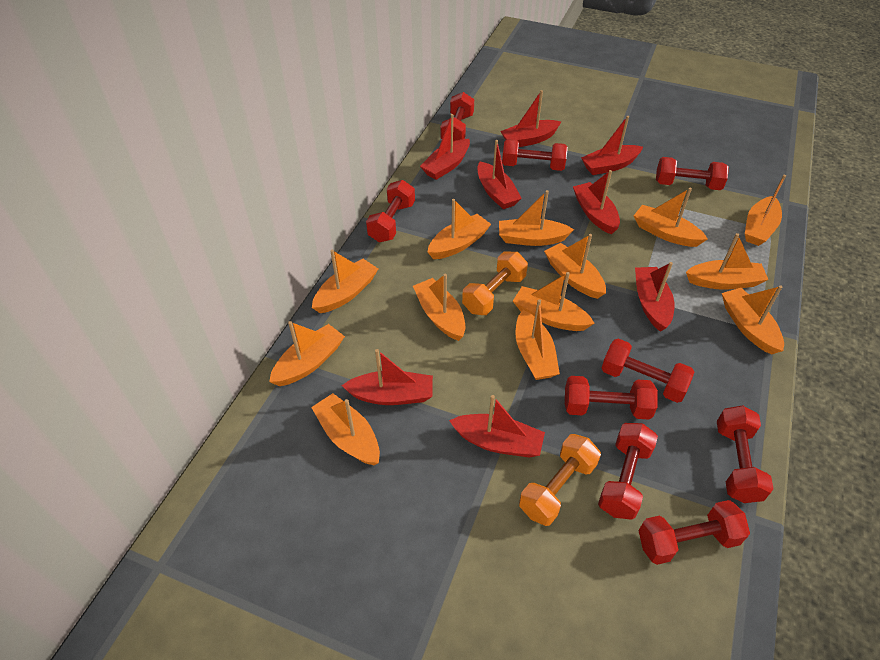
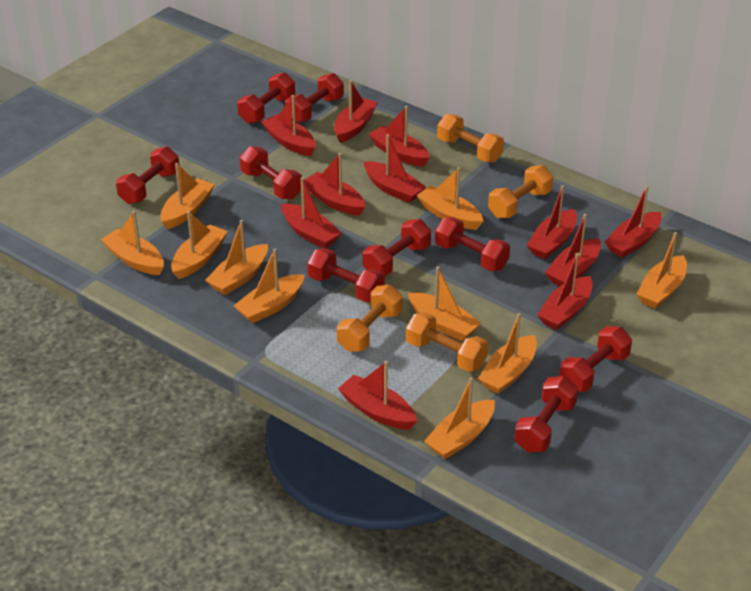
orange boat: [269,321,345,386] [311,393,380,465] [312,249,378,313] [413,274,465,341] [428,199,491,259] [499,190,574,246] [513,272,594,331] [516,299,560,380] [544,234,606,299] [634,188,708,247] [686,233,768,290] [722,285,784,355] [745,175,786,246] = 13 -> [101,211,164,275] [160,163,215,229] [171,211,228,279] [205,220,268,295] [233,249,305,323] [408,266,481,341] [417,167,483,230] [424,377,495,459] [478,313,537,394] [637,232,687,308] = 10
orange dumbbell: [462,251,528,315] [519,434,601,526] = 2 -> [337,285,403,352] [406,312,488,372] [437,114,504,163] [488,165,553,218] = 4
red boat: [342,349,433,405] [420,114,470,180] [449,395,545,458] [477,140,522,209] [500,90,561,147] [573,170,620,234] [581,116,643,175] [635,262,674,332] = 8 -> [261,95,316,156] [281,177,342,248] [304,153,365,216] [334,80,378,143] [338,361,417,430] [364,134,426,203] [369,106,430,167] [527,185,577,259] [537,253,593,330] [545,214,601,286] [605,186,662,258] = 11

